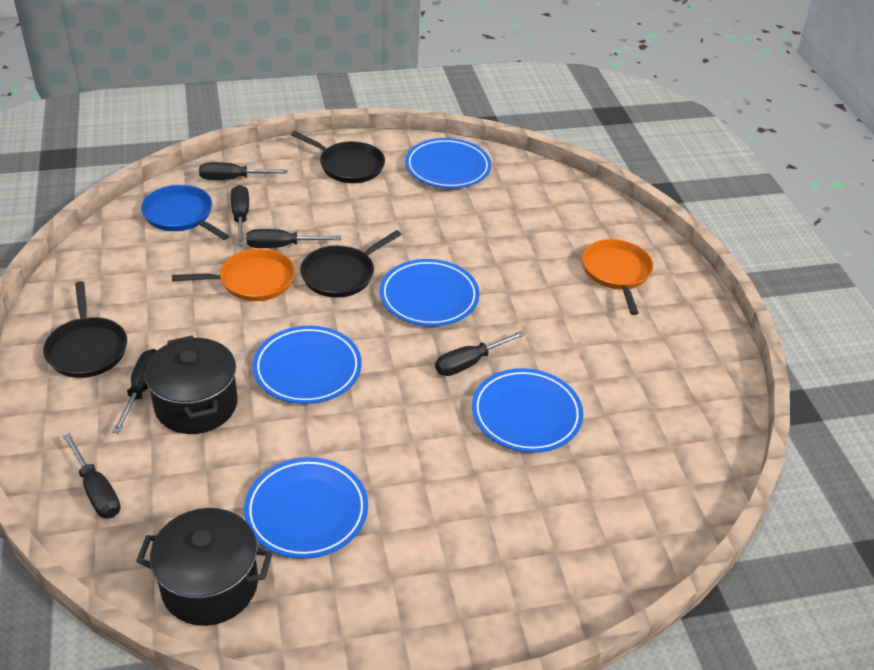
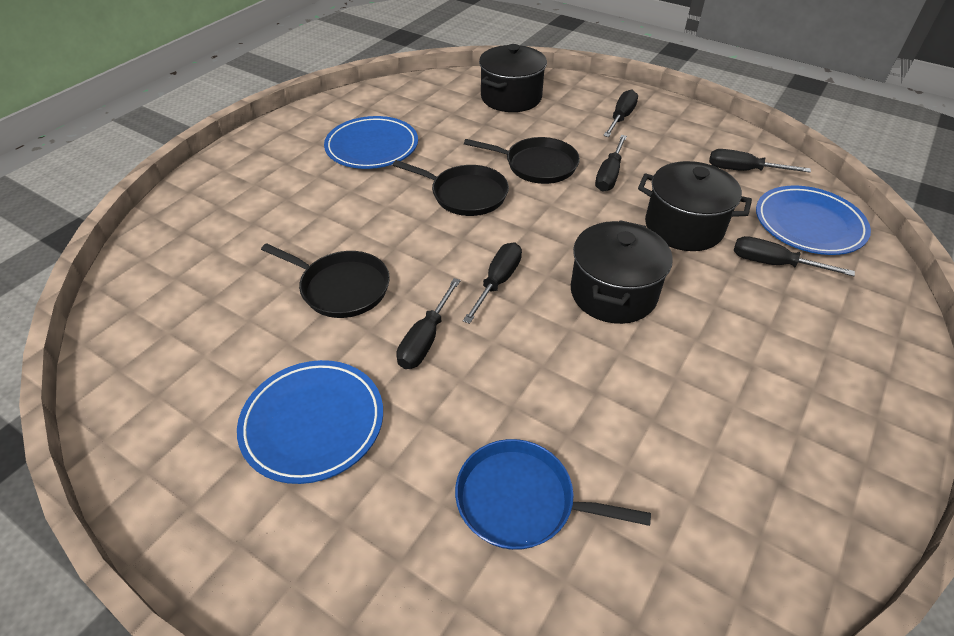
black pot: [136,508,272,626] [144,336,238,434] = 2 -> [479,44,547,112] [571,220,673,324] [638,161,752,251] = 3
blue plate: [244,457,368,559] [253,326,362,404] [380,259,479,326] [405,138,491,188] [472,368,583,453] = 5 -> [237,360,383,484] [324,116,418,169] [756,186,871,255] = 3
orange pan: [172,248,295,301] [582,239,654,315] = 2 -> none = 0

